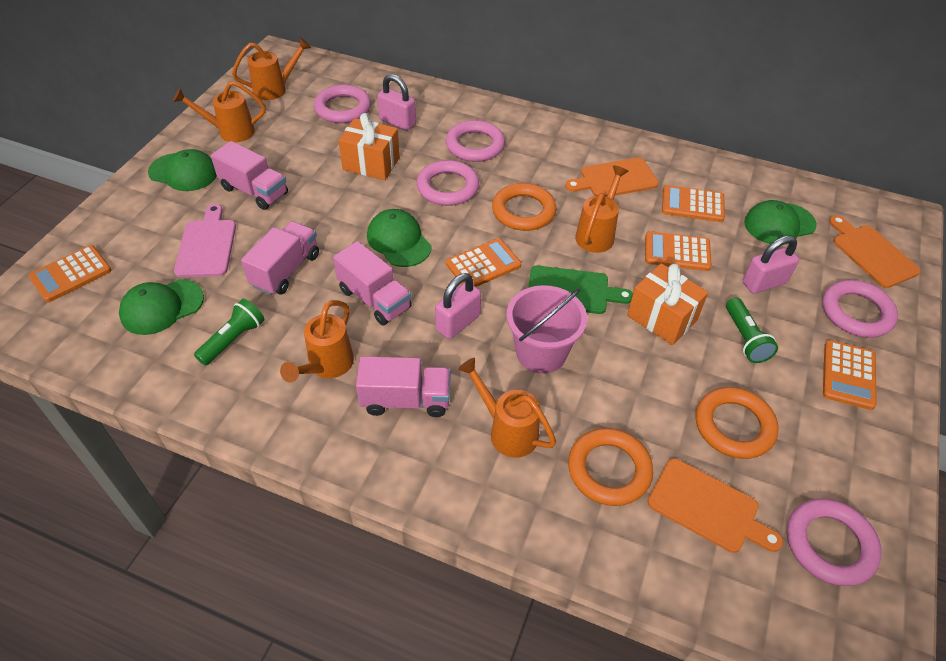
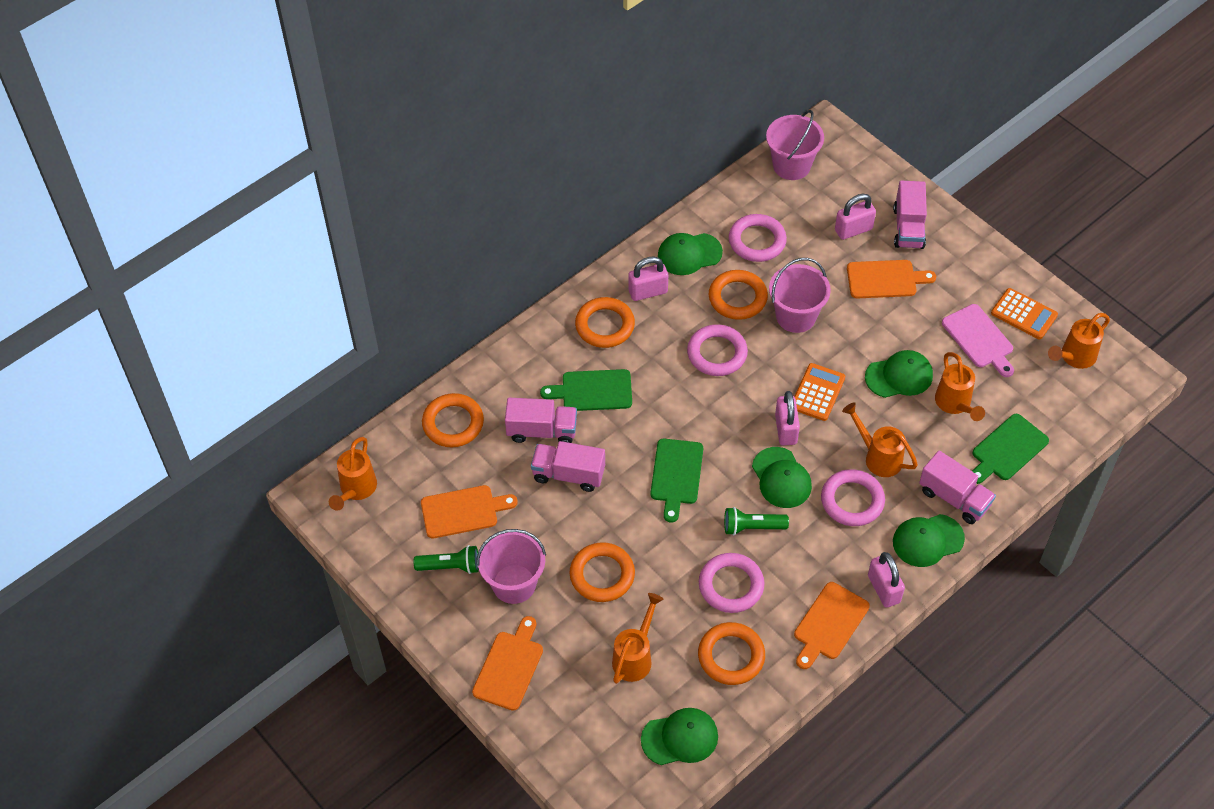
green cap: [119,279,204,335] [148,149,217,191] [367,209,432,267] [744,200,817,244] = 4 -> [641,708,718,765] [658,233,723,275] [752,447,812,508] [865,350,933,398] [893,514,965,567] = 5
green cutting board: [528,265,633,314] = 1 -> [540,369,632,411] [650,439,703,523] [972,414,1049,484] = 3
orange calculator: [29,245,111,302] [446,238,521,287] [645,231,712,271] [662,185,725,222] [823,340,877,410] = 5 -> [794,363,845,421] [991,288,1058,339] = 2
orange cutting board: [565,158,659,197] [647,458,783,553] [829,215,921,288] = 3 -> [421,485,518,538] [472,616,543,711] [794,582,870,669] [847,260,936,298] = 4
orange gift: [338,113,400,180] [627,263,708,345] = 2 -> none = 0
orange ring: [492,183,556,231] [568,428,653,506] [696,387,779,459] = 3 -> [422,393,484,447] [569,542,635,602] [575,297,635,348] [698,622,765,685] [709,270,768,320] = 5
pink bucket: [506,285,587,374] = 1 -> [477,529,546,604] [766,110,824,180] [769,258,831,333] = 3
pink padlock: [377,74,416,131] [435,273,481,339] [743,235,799,294] = 3 -> [629,256,668,301] [775,391,800,445] [835,194,876,240] [868,552,905,608] = 4
pink ring: [314,85,371,123] [417,160,479,206] [446,120,505,162] [787,498,882,586] [822,280,898,338] = 5 -> [687,324,748,376] [699,553,765,613] [729,214,787,262] [821,469,885,526] = 4

